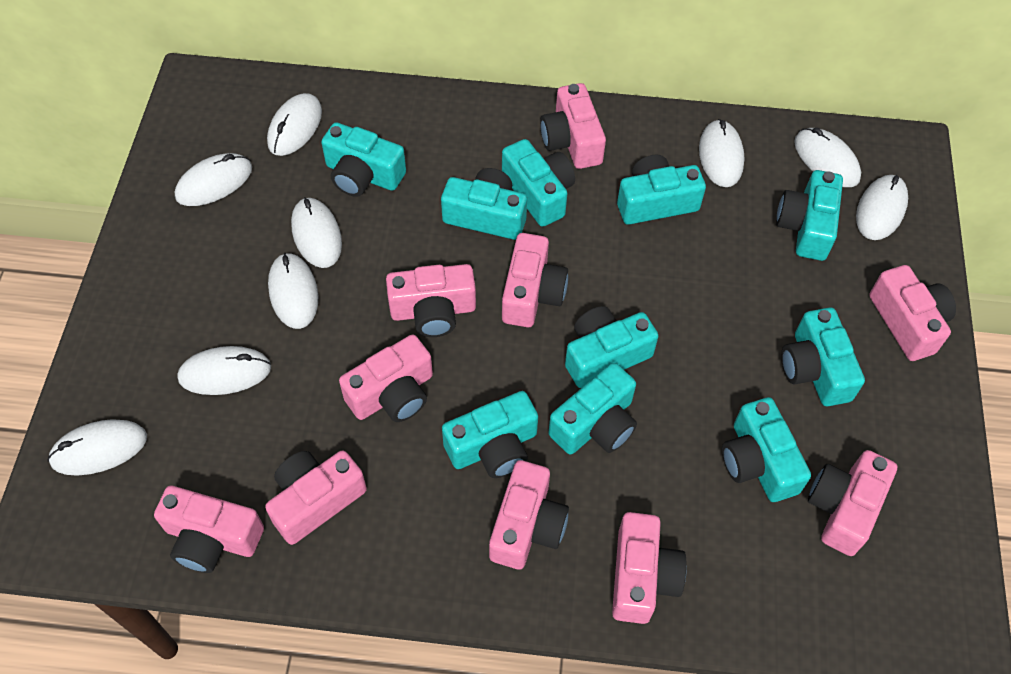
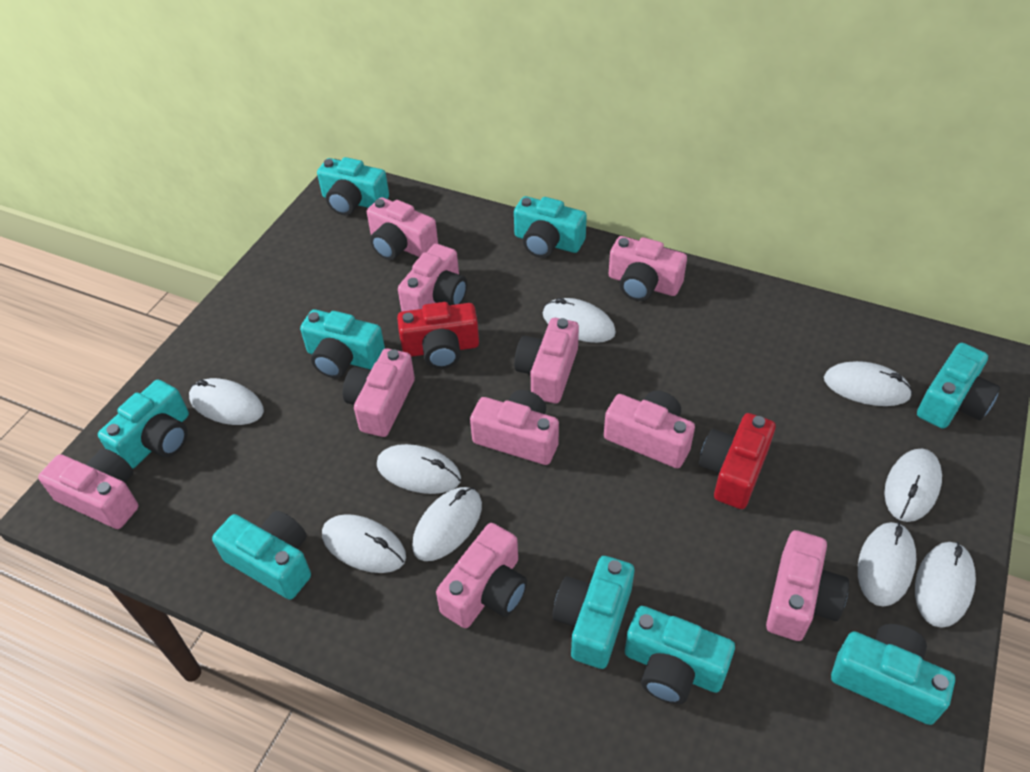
red camera: none = 0 -> [397,302,479,369] [699,413,776,509] = 2
turquoise camera: [321,122,406,197] [441,168,527,240] [442,391,538,478] [502,139,575,227] [548,363,637,455] [565,306,658,388] [617,155,706,225] [722,397,811,502] [776,170,843,261] [781,307,865,406] = 10 -> [98,380,189,469] [212,511,311,600] [300,309,385,378] [317,157,389,215] [514,196,587,258] [552,556,634,669] [625,606,735,704] [831,624,955,725] [917,343,1000,429] = 9

